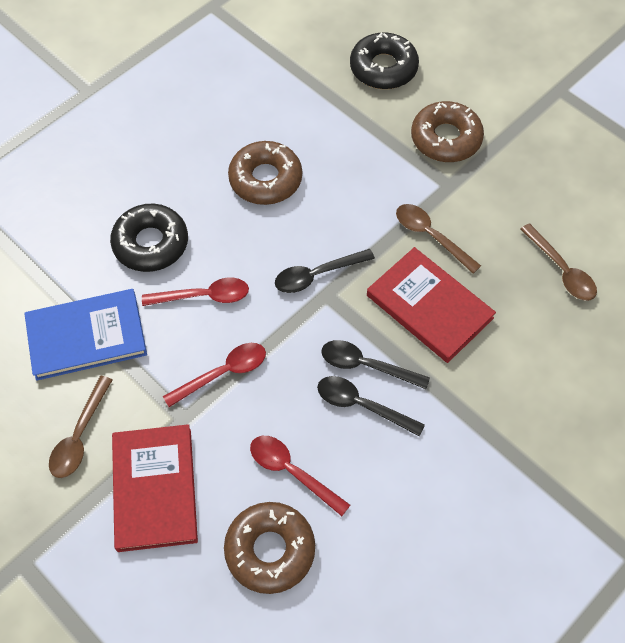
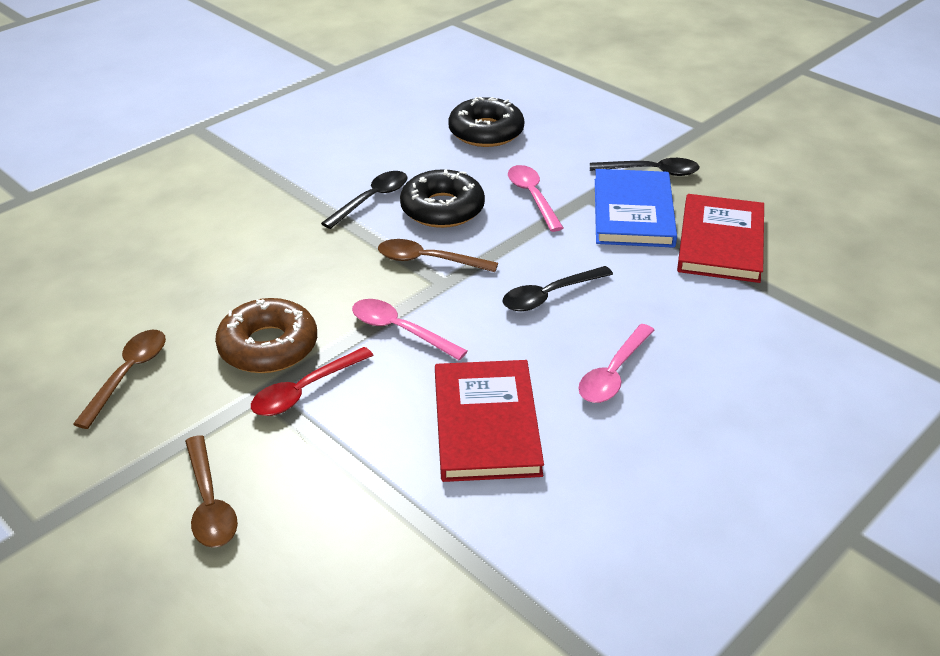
brown donut: [224,502,315,594] [228,141,302,205] [411,101,484,162] = 3 -> [215,298,317,373] = 1
pink spoon: none = 0 -> [352,299,468,360] [508,165,563,232] [578,324,654,403] = 3
red spoon: [142,277,249,306] [163,343,266,407] [250,436,350,516] = 3 -> [251,347,374,416] = 1

